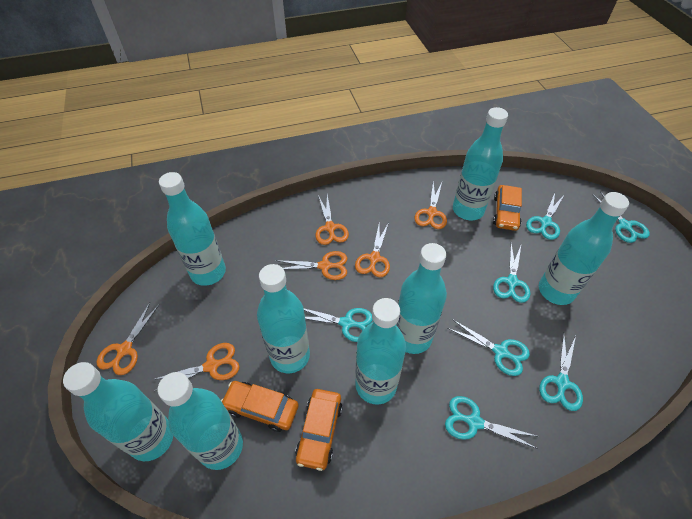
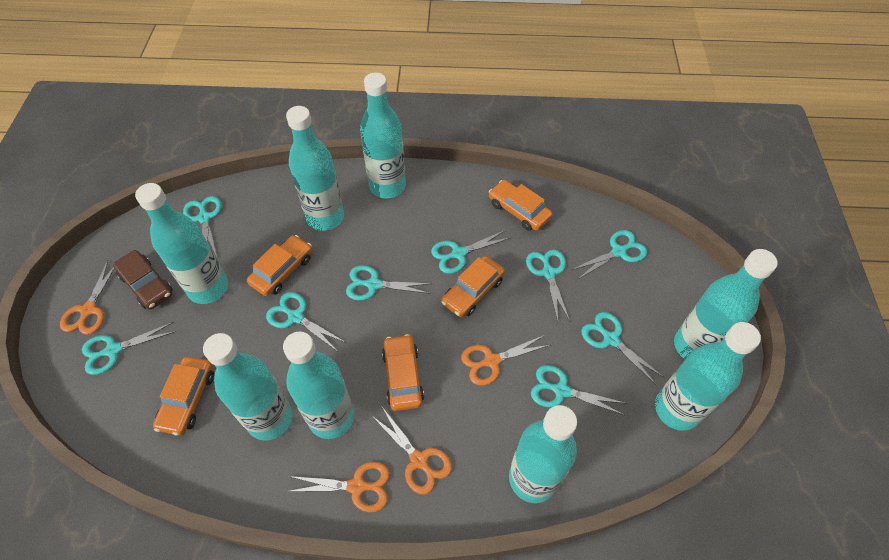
brown car: none = 0 -> [113,250,172,310] = 1
orange car: [221,381,299,432] [295,389,342,471] [493,185,522,231] = 3 -> [153,357,214,435] [247,235,312,296] [382,334,424,411] [441,256,505,317] [489,180,553,231] = 5
orange scissors: [97,303,159,375] [152,343,240,391] [276,251,347,280] [316,195,349,245] [355,223,390,278] [414,182,447,229] = 6 -> [60,260,114,335] [286,462,390,512] [371,407,452,495] [461,335,550,386] = 4
turquoise scissors: [304,308,373,342] [445,396,539,449] [447,319,530,376] [493,244,530,303] [526,193,564,240] [539,333,583,411] [592,191,650,243] = 7 -> [82,322,176,375] [183,196,222,259] [266,292,346,351] [346,265,432,301] [431,230,512,274] [526,249,570,321] [531,365,627,415] [572,230,647,280] [581,312,665,386] = 9

